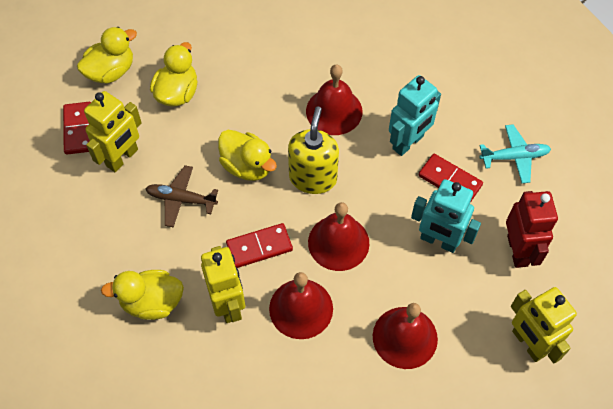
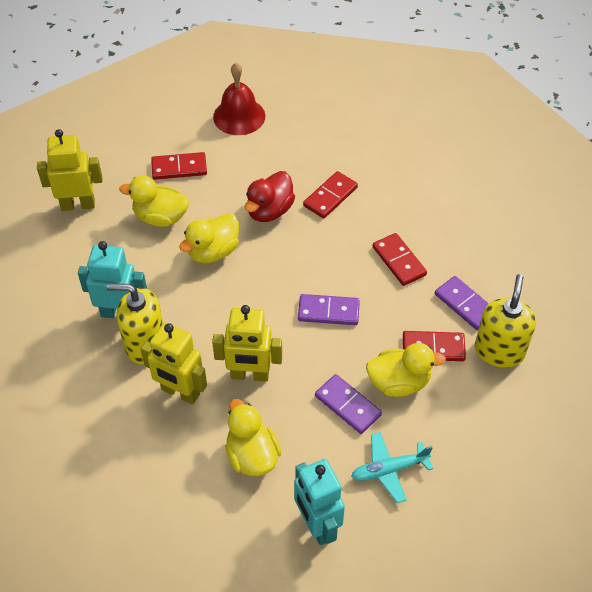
brown plane: [145,165,218,228] = 1 -> none = 0
purple domino: none = 0 -> [298,294,360,325] [315,374,382,434] [435,276,489,330] = 3
red bell: [269,272,333,339] [306,64,363,135] [308,202,369,271] [373,303,438,369] = 4 -> [213,63,265,135] = 1
red domino: [63,102,91,155] [226,223,293,268] [419,154,483,203] = 3 -> [151,152,207,180] [303,171,358,219] [373,233,427,286] [403,331,466,361] = 4
red duck: none = 0 -> [245,171,295,222] = 1
red robot: [506,191,558,268] = 1 -> none = 0
yellow soap dispenser: [288,107,339,194] = 1 -> [107,284,163,364] [475,274,536,368] = 2

